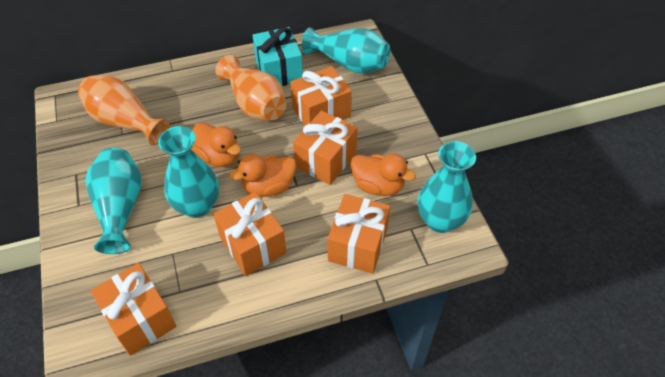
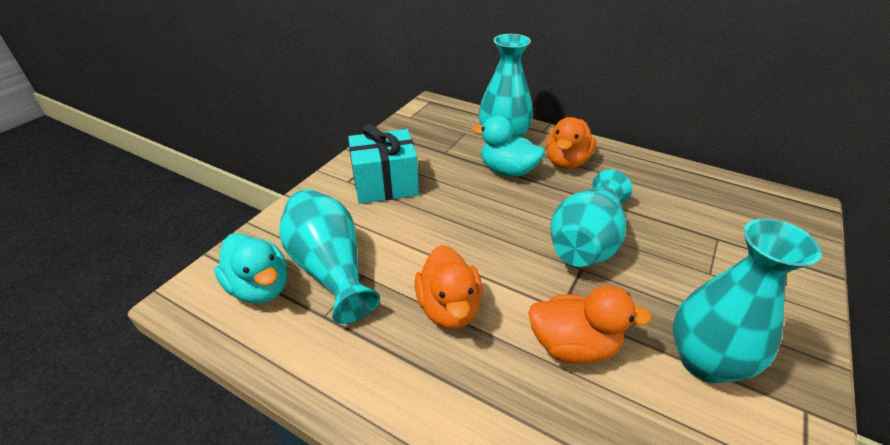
orange gift: [91,263,176,356] [213,192,287,276] [290,66,352,125] [293,111,358,185] [328,194,390,274] = 5 -> none = 0
orange vase: [78,76,169,145] [215,55,286,120] = 2 -> none = 0
turquoise duck: none = 0 -> [214,233,287,303] [472,115,545,177] = 2

